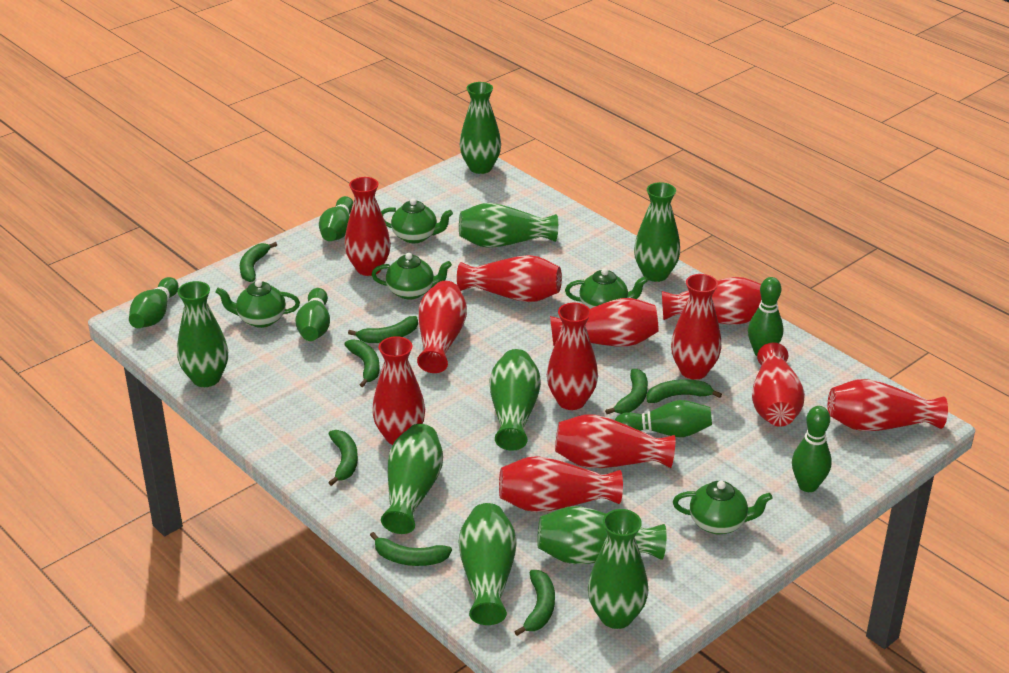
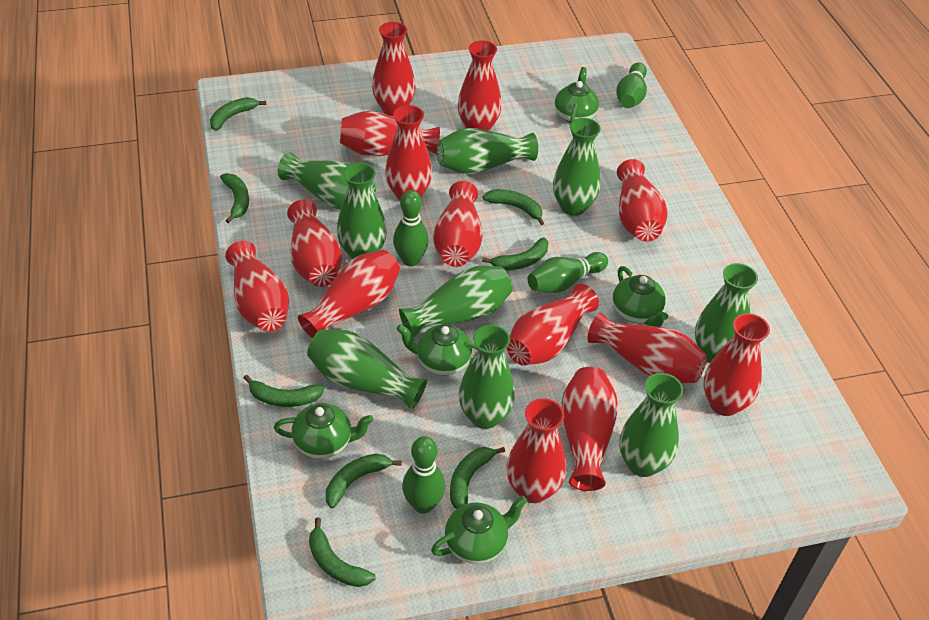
green bowling pin: [129,277,179,328] [295,288,330,341] [319,196,353,241] [615,400,712,437] [748,277,783,356] [792,406,832,492] = 6 -> [393,190,429,266] [402,436,445,514] [528,252,608,293] [616,62,647,108] = 4
red vase: [345,177,391,276] [372,336,425,445] [417,281,467,373] [457,255,562,302] [499,456,623,512] [547,303,598,410] [550,298,659,346] [555,415,675,468] [662,277,762,325] [671,274,722,380] [752,343,805,427] [828,379,948,431] = 12 -> [225,241,289,331] [287,199,342,287] [298,250,400,338] [340,111,440,156] [372,22,416,116] [385,105,432,200] [433,181,483,267] [458,40,502,131] [507,284,599,365] [507,398,566,503] [561,367,618,491] [588,313,707,384] [617,159,668,242] [703,313,770,416] = 14

